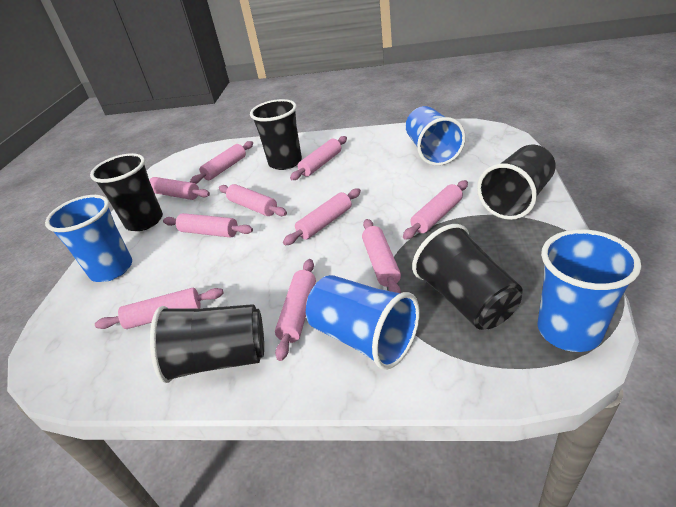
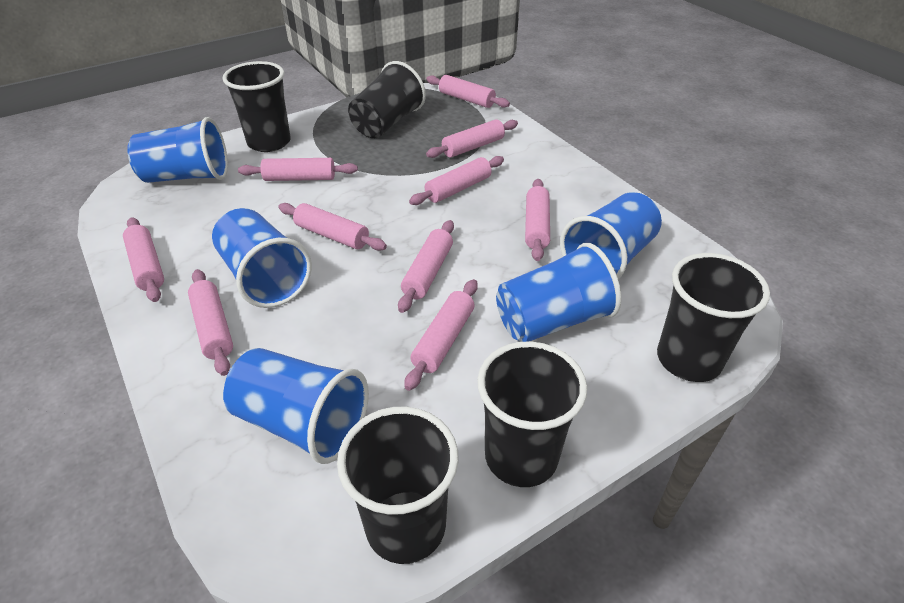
blue cup: [45,195,132,282] [306,275,420,370] [406,106,466,166] [537,229,641,352] = 4 -> [127,117,228,183] [212,208,312,308] [223,348,369,464] [496,243,622,342] [560,192,662,279] = 5

